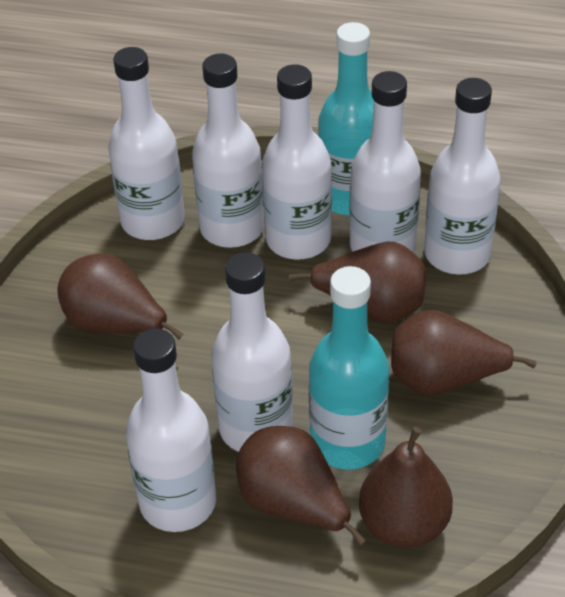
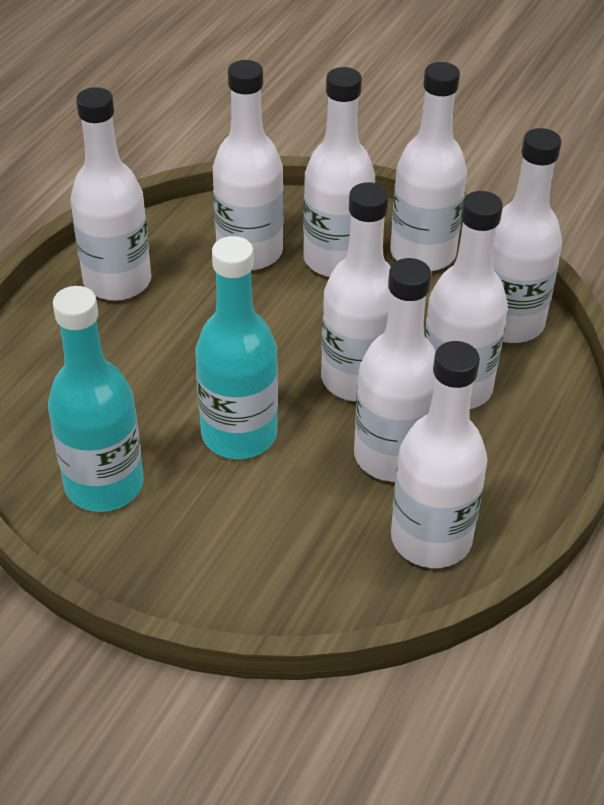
brown pear: [57,253,183,340] [236,426,366,546] [289,242,426,323] [359,427,453,548] [391,310,537,395] = 5 -> none = 0
white bottle: [108,47,185,240] [126,328,216,532] [192,53,264,248] [211,252,293,452] [262,64,332,260] [349,71,421,253] [424,78,501,275] = 7 -> [70,87,151,301] [213,60,284,270] [303,67,375,277] [321,182,391,402] [354,258,435,482] [390,62,467,271] [391,341,487,568] [424,191,508,409] [492,128,562,343] = 9

